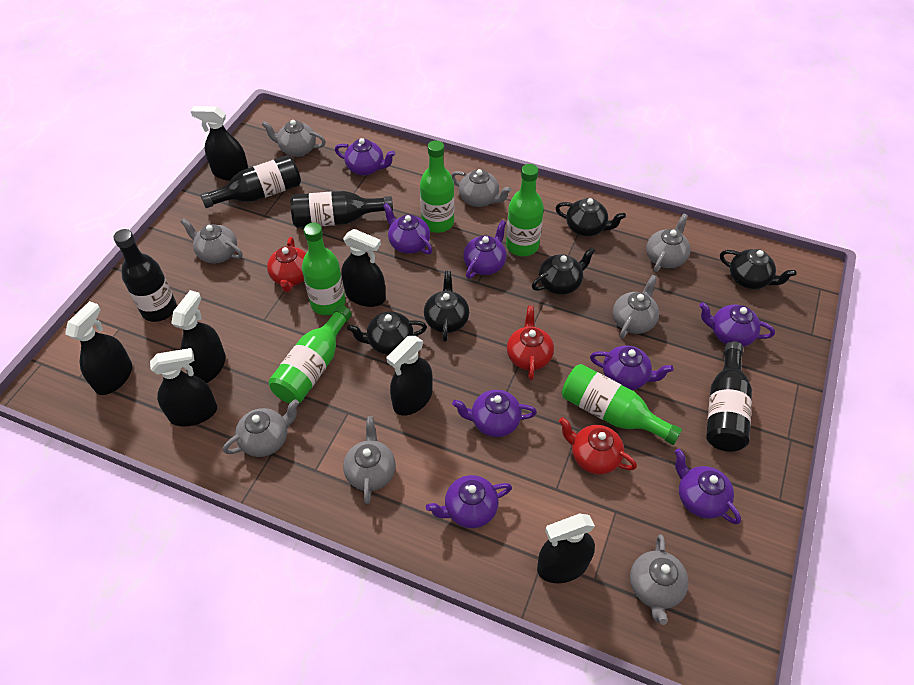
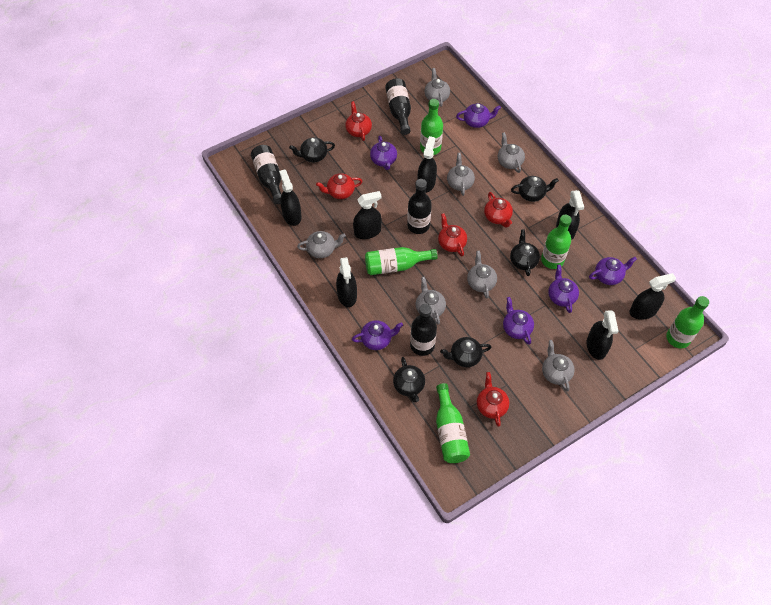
grey teapot: [180,218,243,264] [223,399,299,457] [262,120,326,157] [343,416,396,504] [451,169,512,207] [613,275,659,339] [630,534,689,625] [646,214,690,272] = 8 -> [297,231,346,258] [416,277,446,325] [425,68,450,107] [447,153,475,196] [467,251,497,298] [498,132,525,173] [542,340,575,392] = 7
purple teapot: [335,138,395,175] [383,203,432,254] [426,475,512,528] [452,390,537,437] [463,220,507,279] [590,345,673,390] [675,448,741,524] [699,302,775,347] = 8 -> [352,320,403,350] [370,136,397,170] [456,103,501,128] [503,297,534,345] [548,264,579,313] [589,257,637,285] = 6
red teapot: [267,237,306,292] [507,305,554,380] [559,417,637,475] = 3 -> [316,173,363,199] [345,101,372,141] [438,213,467,256] [477,372,509,427] [484,192,513,228] = 5

